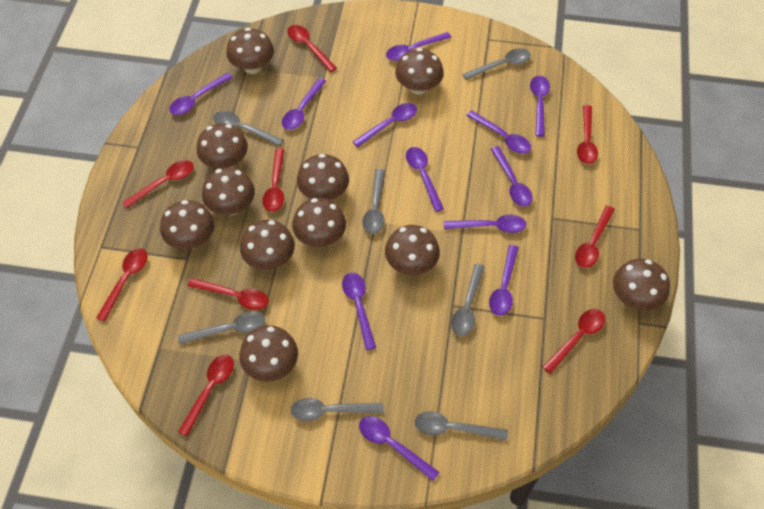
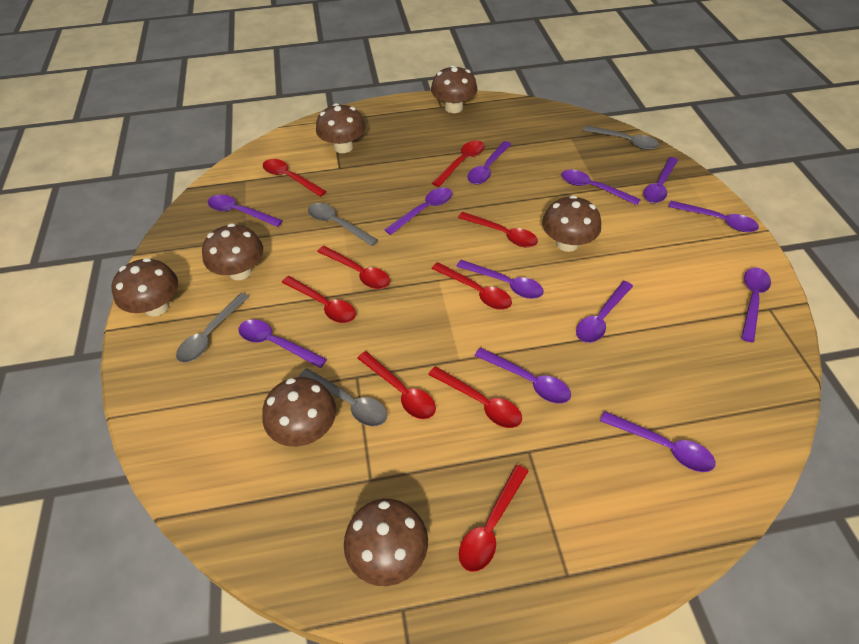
brown mushroom: [160,200,214,250] [197,123,248,169] [202,168,255,215] [226,28,274,74] [239,325,298,382] [240,220,295,270] [292,198,346,247] [297,154,349,200] [385,225,440,275] [395,48,444,95] [613,259,670,311] = 11 -> [112,258,178,316] [202,223,263,280] [262,377,336,447] [316,103,365,153] [344,499,428,586] [431,65,478,113] [542,195,601,252] = 7
grey spoon: [178,311,265,345] [213,111,283,146] [291,398,384,421] [362,169,385,234] [415,411,508,440] [451,264,485,336] [463,48,531,80] = 7 -> [176,293,249,363] [299,368,387,426] [308,203,378,246] [583,125,659,150] = 4

